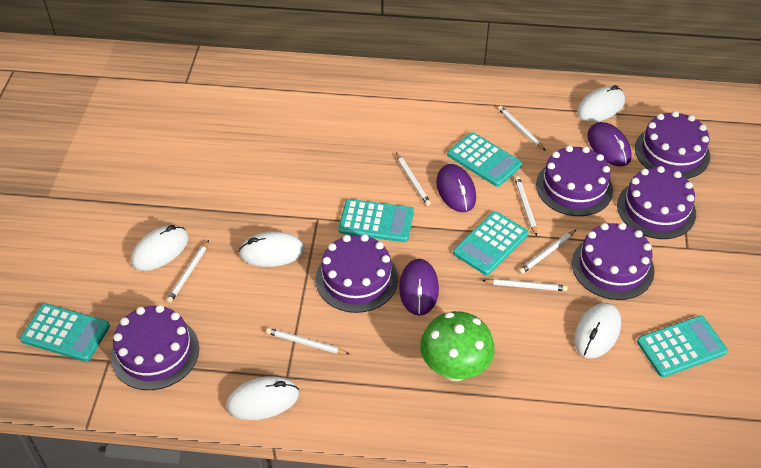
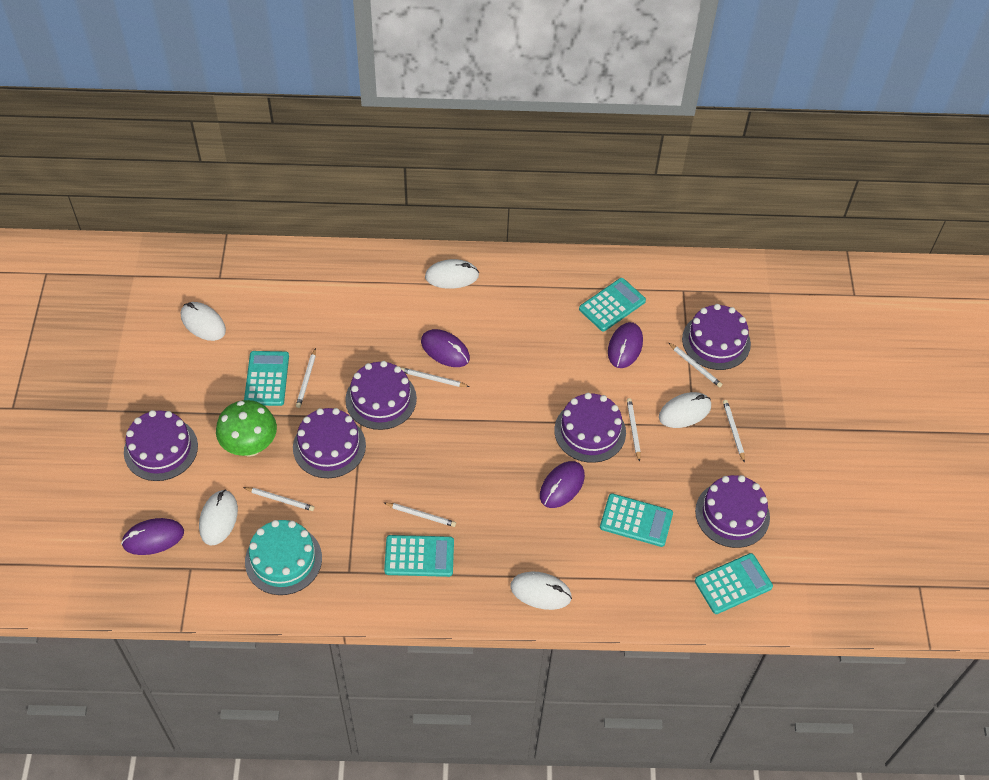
purple mouse: [399,259,439,316] [436,164,476,212] [587,122,632,166] = 3 -> [121,518,184,555] [421,329,470,367] [540,461,585,508] [608,322,643,368] = 4
turquoise cake: none = 0 -> [245,520,322,595] = 1

